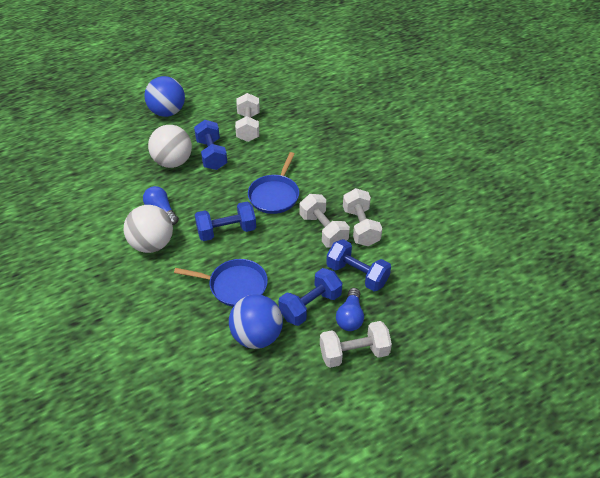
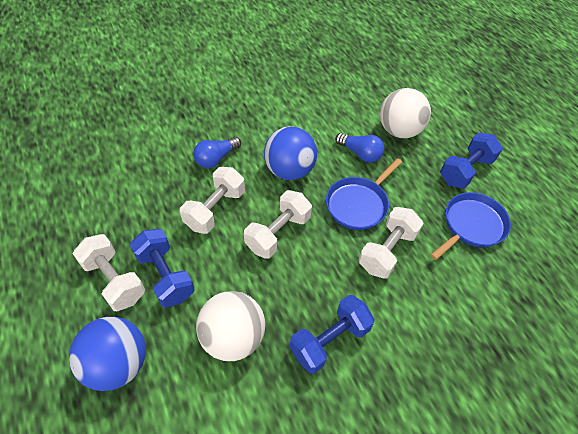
blue dumbbell: [194,120,228,170] [195,202,256,241] [279,268,342,326] [326,239,391,291] = 4 -> [130,229,195,308] [290,295,375,374] [440,133,503,189] = 3

